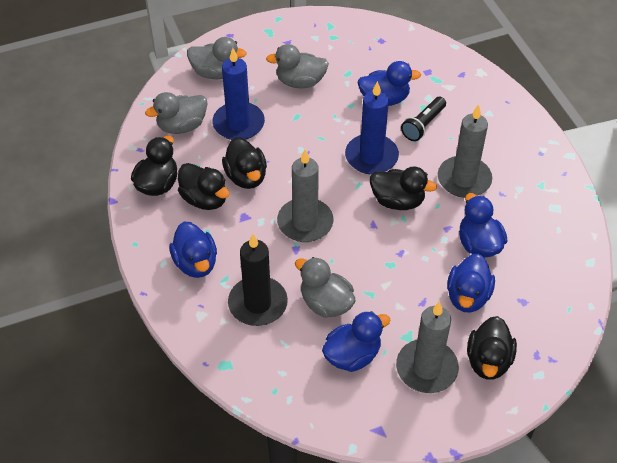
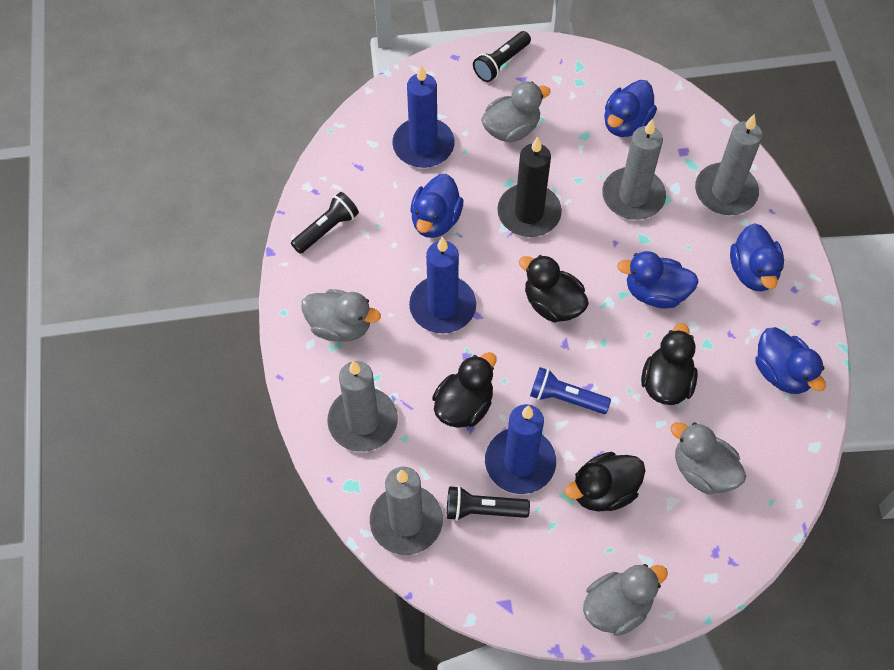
black duck: [131,136,177,196] [178,163,230,210] [222,137,267,189] [370,167,437,210] [467,316,517,380] = 5 -> [432,352,497,428] [519,255,589,322] [565,452,645,512] [641,323,698,405] = 4
black flashlight: [401,97,446,141] = 1 -> [291,192,359,254] [447,486,530,521] [473,31,531,82] = 3
blue candle: [212,48,265,140] [345,81,399,174] = 2 -> [392,65,455,168] [409,237,476,334] [485,404,556,494] = 3
blue flashlight: none = 0 -> [530,367,611,414] = 1
grey candle: [277,150,333,242] [396,301,459,393] [438,104,492,198] = 3 -> [327,361,398,452] [370,467,443,555] [602,118,666,220] [695,114,762,215] = 4

